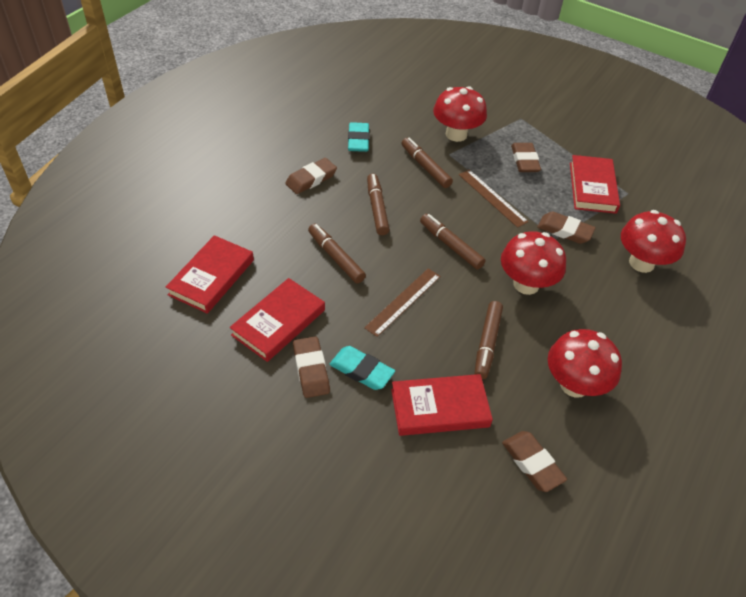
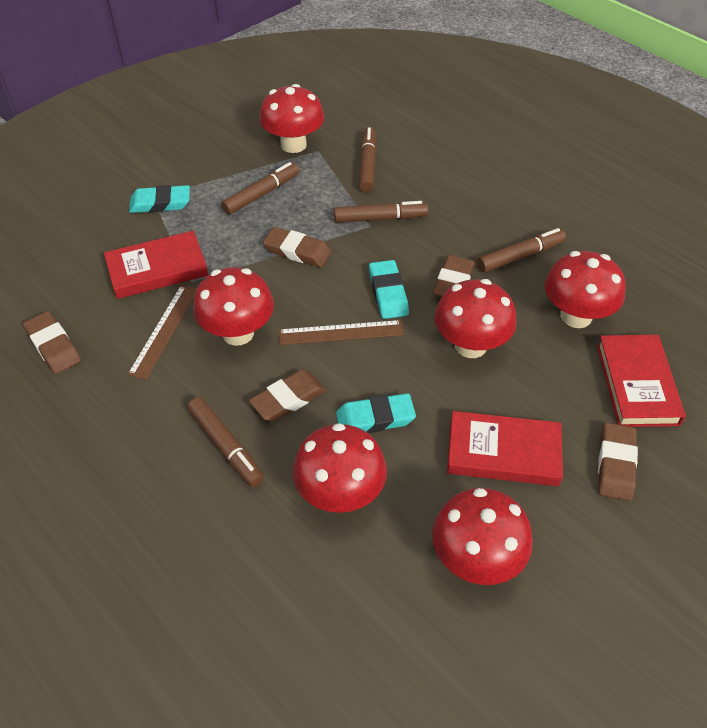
red book: [166,235,254,314] [230,278,325,362] [391,374,493,436] [570,155,620,214] = 4 -> [104,231,208,299] [447,411,563,486] [597,335,686,427] = 3
red mushroom: [433,86,487,142] [501,231,566,295] [548,329,622,398] [621,210,686,273] = 4 -> [193,267,274,346] [259,84,324,153] [293,423,387,513] [432,488,533,585] [435,279,517,358] [545,251,626,328] = 6
turquoise eraser: [329,346,395,390] [348,122,370,152] = 2 -> [129,185,190,213] [336,393,416,433] [369,260,409,319] = 3

